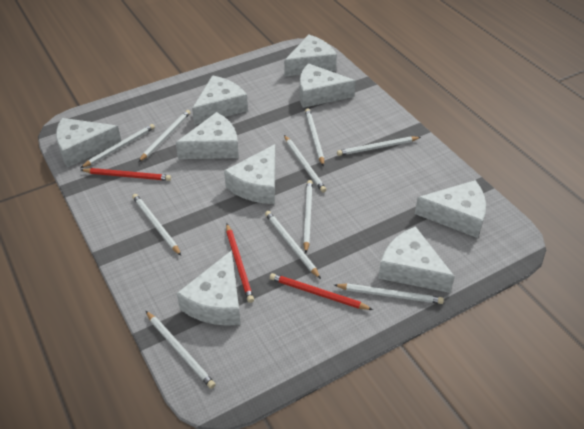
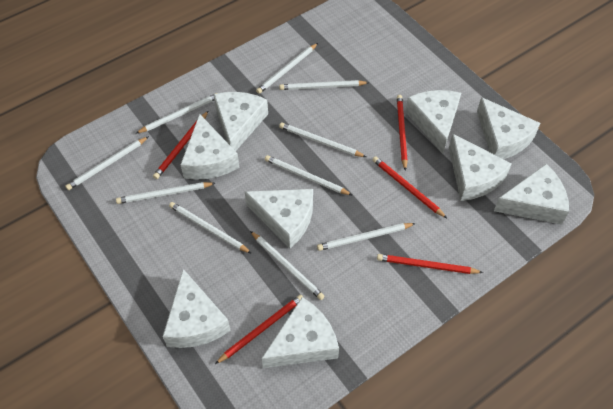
red pencil: [81,168,171,181] [226,224,254,303] [270,273,373,310] = 3 -> [153,111,208,179] [215,294,304,364] [372,156,447,218] [377,254,483,274] [397,95,408,171] = 5

